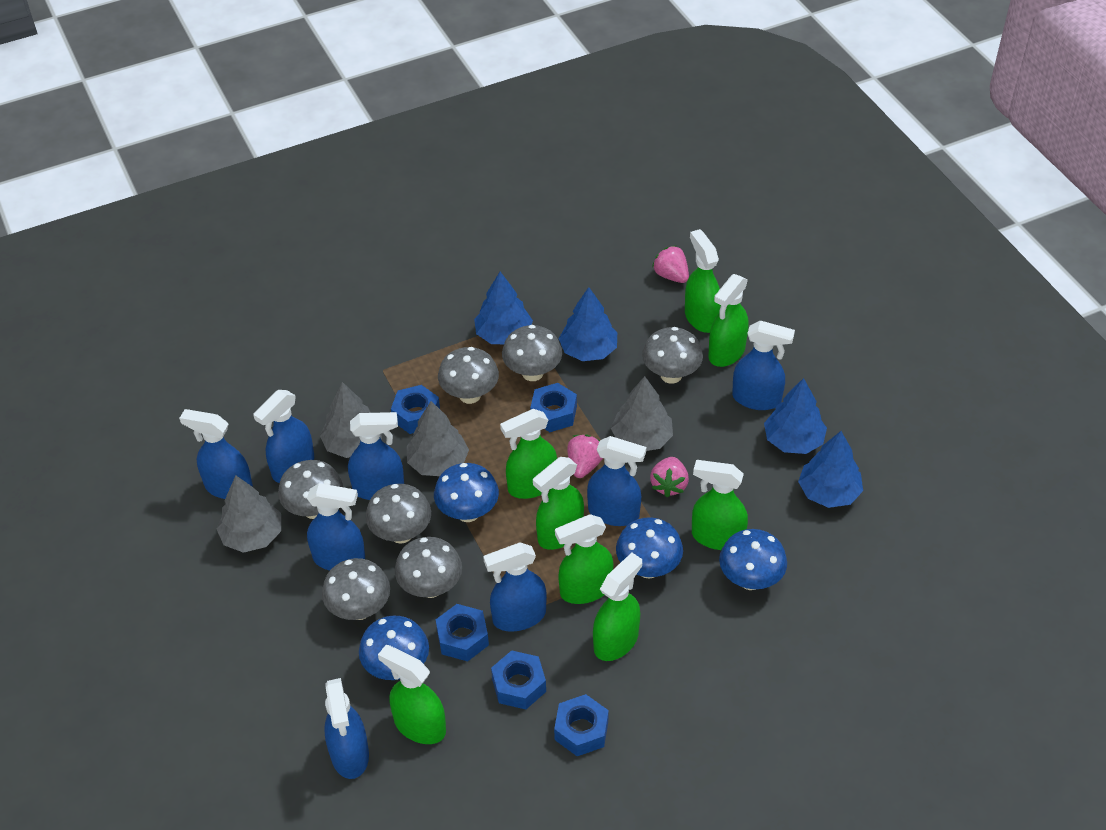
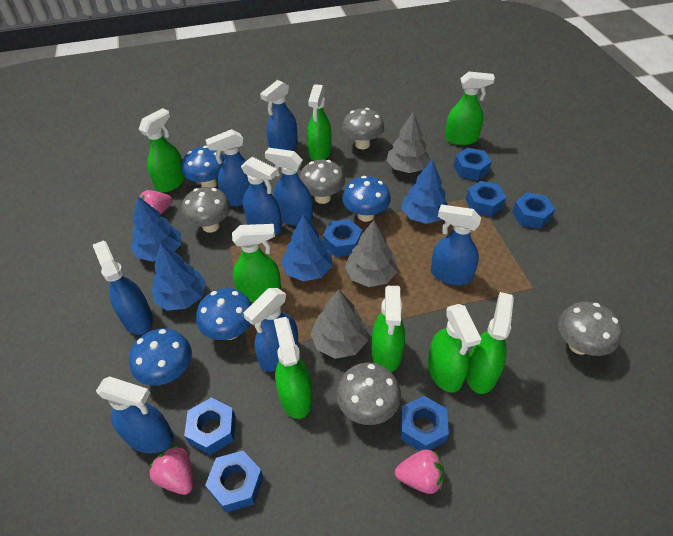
blue nut: [391,385,440,434] [436,604,489,662] [491,650,546,709] [530,383,577,432] [554,694,609,756] = 5 -> [184,398,236,455] [205,451,263,512] [323,219,362,257] [400,396,449,451] [454,148,491,181] [466,181,506,217] [512,192,555,229] = 7
grey mushroom: [278,460,343,519] [322,558,390,620] [366,484,431,544] [395,537,462,598] [438,347,499,404] [502,325,562,381] [642,327,703,384] = 7 -> [181,187,231,233] [299,160,345,204] [336,363,401,425] [342,108,384,149] [558,301,622,356] = 5
grey tree: [216,475,281,553] [320,382,382,458] [407,401,469,476] [611,376,673,451] = 4 -> [310,289,368,359] [345,220,397,287] [386,111,431,173] = 3

